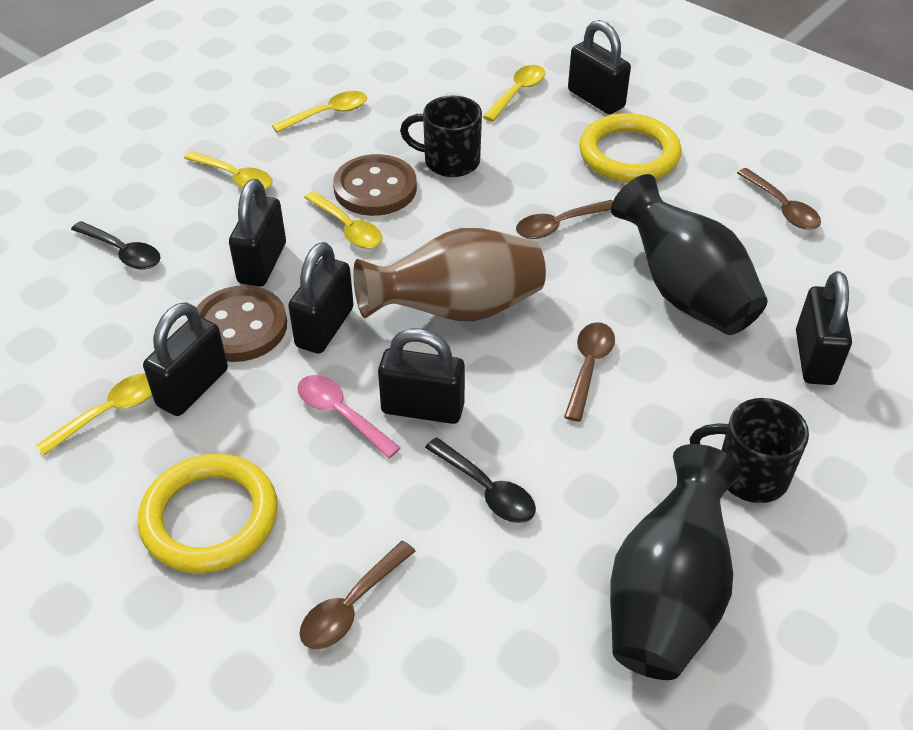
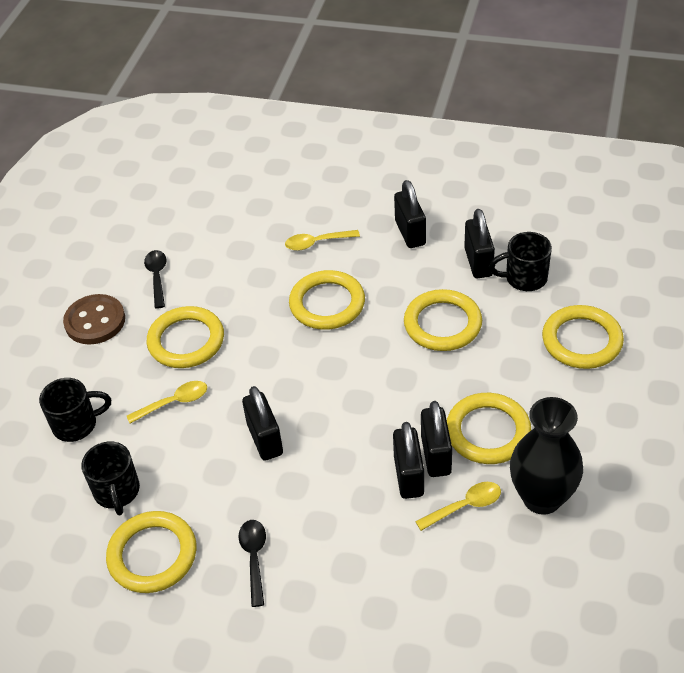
black mug: [400,95,482,177] [690,398,809,503] = 2 -> [39,378,111,442] [81,441,140,516] [489,232,552,291] = 3
black padlock: [143,302,228,416] [229,179,286,287] [288,242,354,354] [378,329,465,424] [568,20,631,114] [796,271,852,385] = 6 -> [242,386,283,461] [393,422,424,499] [394,180,426,248] [421,401,452,477] [464,209,495,278] = 5
black vase: [610,444,742,680] [611,174,768,335] = 2 -> [510,397,583,515] = 1
brown button: [196,285,287,362] [333,154,417,216] = 2 -> [63,294,125,344] = 1
brown spoon: [299,541,416,649] [516,200,613,239] [564,322,615,422] [737,168,821,230] = 4 -> none = 0
brown vase: [353,228,546,321] = 1 -> none = 0
pink spoon: [297,375,401,458] = 1 -> none = 0
yellow ring: [138,454,278,573] [579,113,681,183] = 2 -> [106,511,197,593] [147,306,224,368] [289,270,365,330] [404,289,482,351] [447,393,532,464] [542,305,624,369] = 6
yellow spoon: [36,373,152,456] [184,151,272,189] [272,91,367,133] [304,191,382,249] [483,65,545,122] = 5 -> [127,381,207,424] [285,230,360,251] [415,482,501,531] = 3

